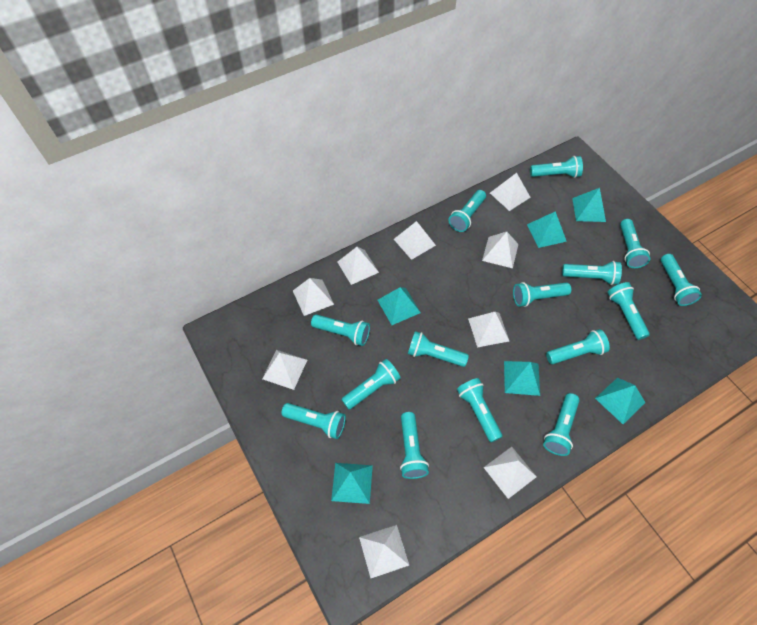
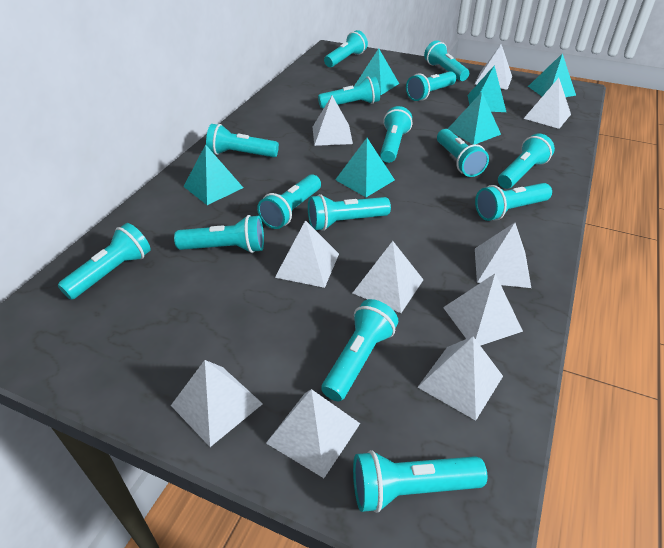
white pyramid: [262,350,307,390] [293,278,334,316] [338,247,379,285] [359,525,409,578] [394,221,436,260] [468,312,509,347] [482,232,518,268] [483,447,537,499] [490,173,531,211] = 9 -> [171,360,263,447] [266,389,360,478] [275,220,339,288] [313,96,353,146] [353,241,423,313] [418,336,503,421] [443,274,523,346] [475,44,512,90] [475,223,531,288] [523,78,571,129] = 10

